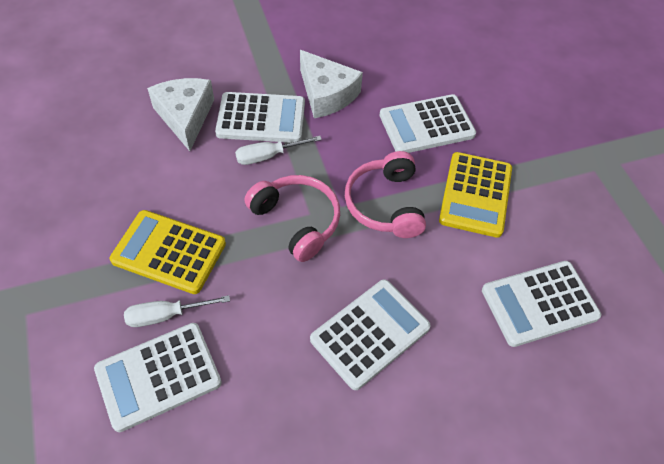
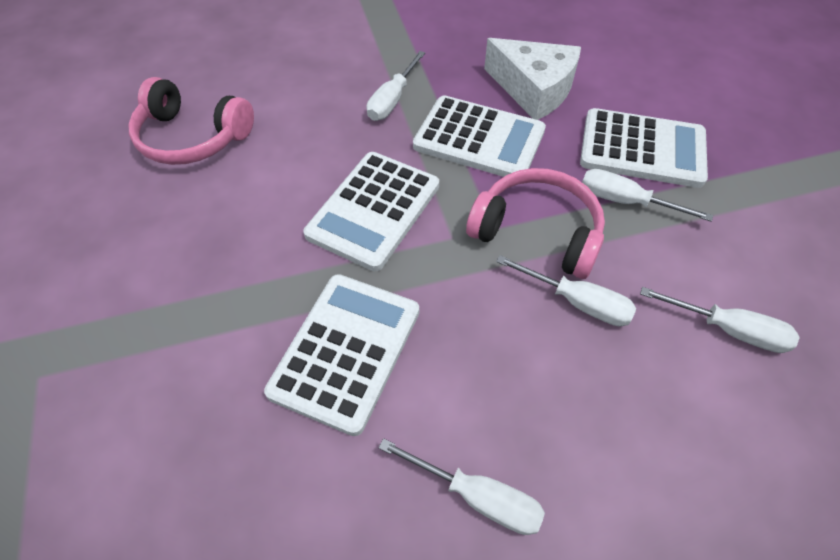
white calculator: [94,323,222,432] [215,92,305,143] [310,279,431,390] [380,94,476,153] [482,261,601,347] = 5 -> [264,274,419,436] [303,152,439,271] [413,95,546,177] [580,108,708,188] = 4
white cheese: [147,78,214,151] [300,50,363,118] = 2 -> [484,38,581,120] = 1
white screwdriver: [124,295,230,327] [235,136,322,165] = 2 -> [367,51,425,121] [379,438,545,535] [496,255,636,326] [582,169,713,222] [640,287,800,353] = 5
yellow calculator: [110,210,226,294] [439,152,512,238] = 2 -> none = 0

